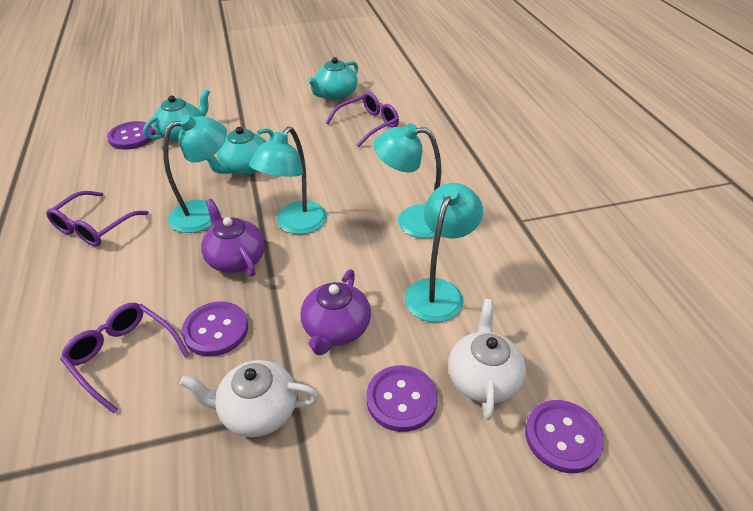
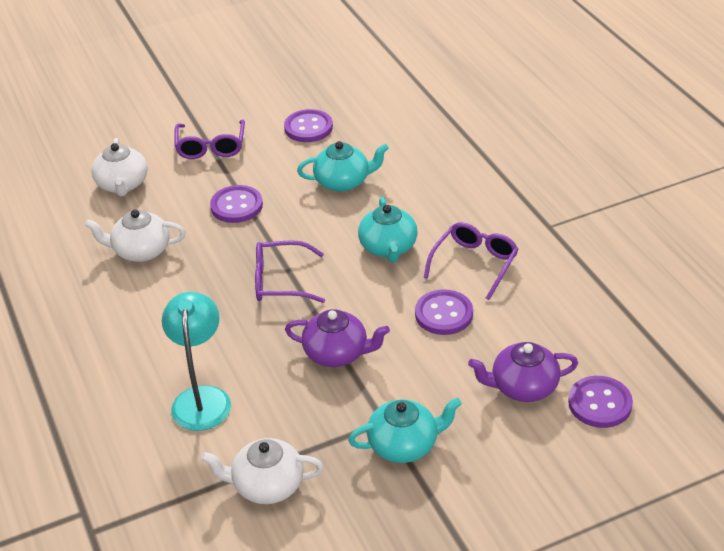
turquoise lamp: [163,115,227,233] [249,126,327,234] [373,123,442,238] [405,183,483,322] = 4 -> [162,292,231,431] = 1
white teapot: [180,360,319,437] [448,299,526,420] = 2 -> [85,210,185,262] [92,138,148,196] [201,438,324,504] = 3

